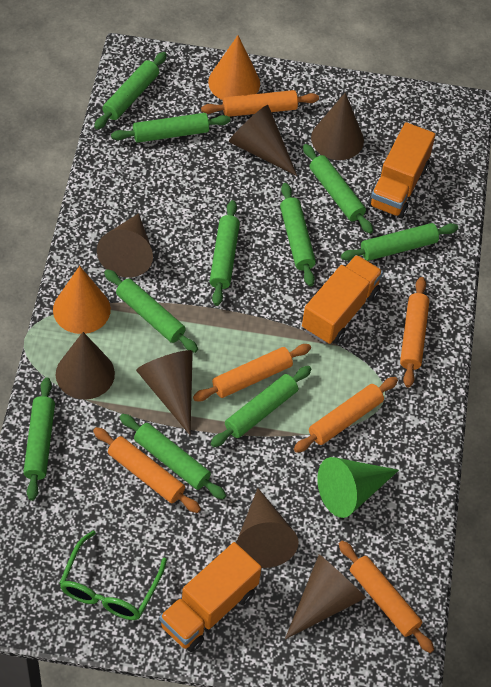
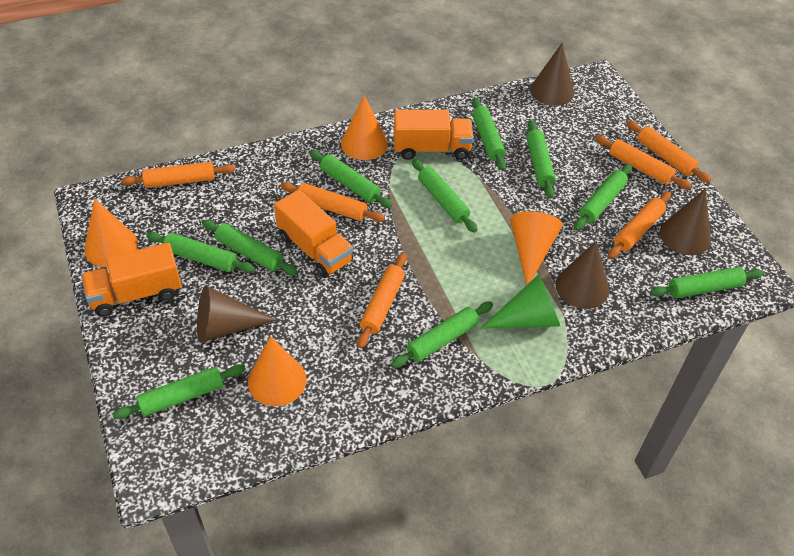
brown cone: [56,332,115,399] [97,213,153,278] [136,350,193,435] [229,105,297,176] [236,488,299,568] [285,554,366,639] [311,93,364,160] = 7 -> [197,285,276,343] [530,43,574,106] [555,241,609,309] [660,189,711,255] = 4
green glasses: [59,530,167,620] = 1 -> none = 0
orange cone: [53,266,111,334] [208,35,260,100] = 2 -> [84,199,138,267] [248,336,307,406] [341,95,388,160] [510,211,563,285] = 4

